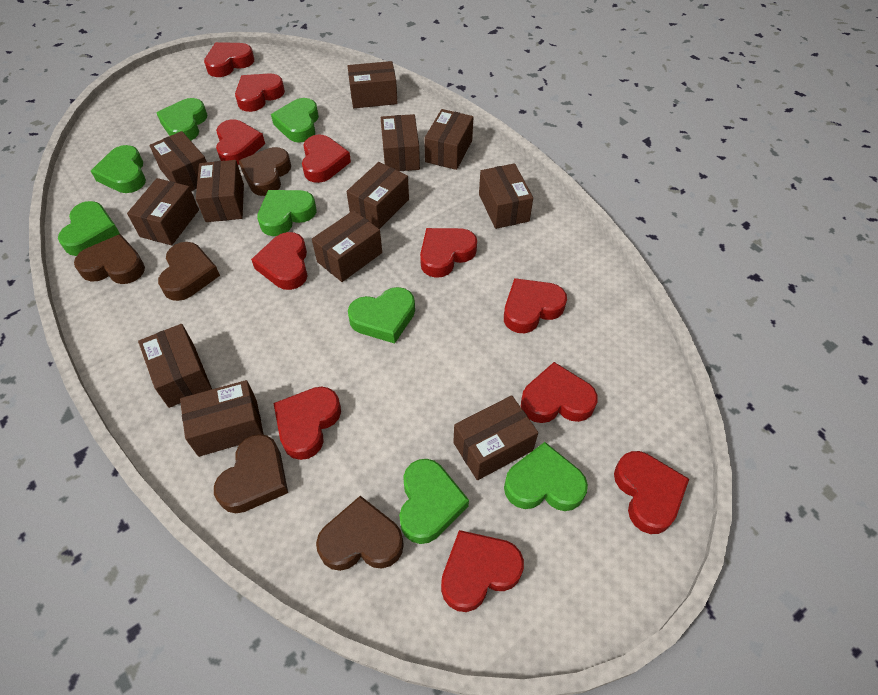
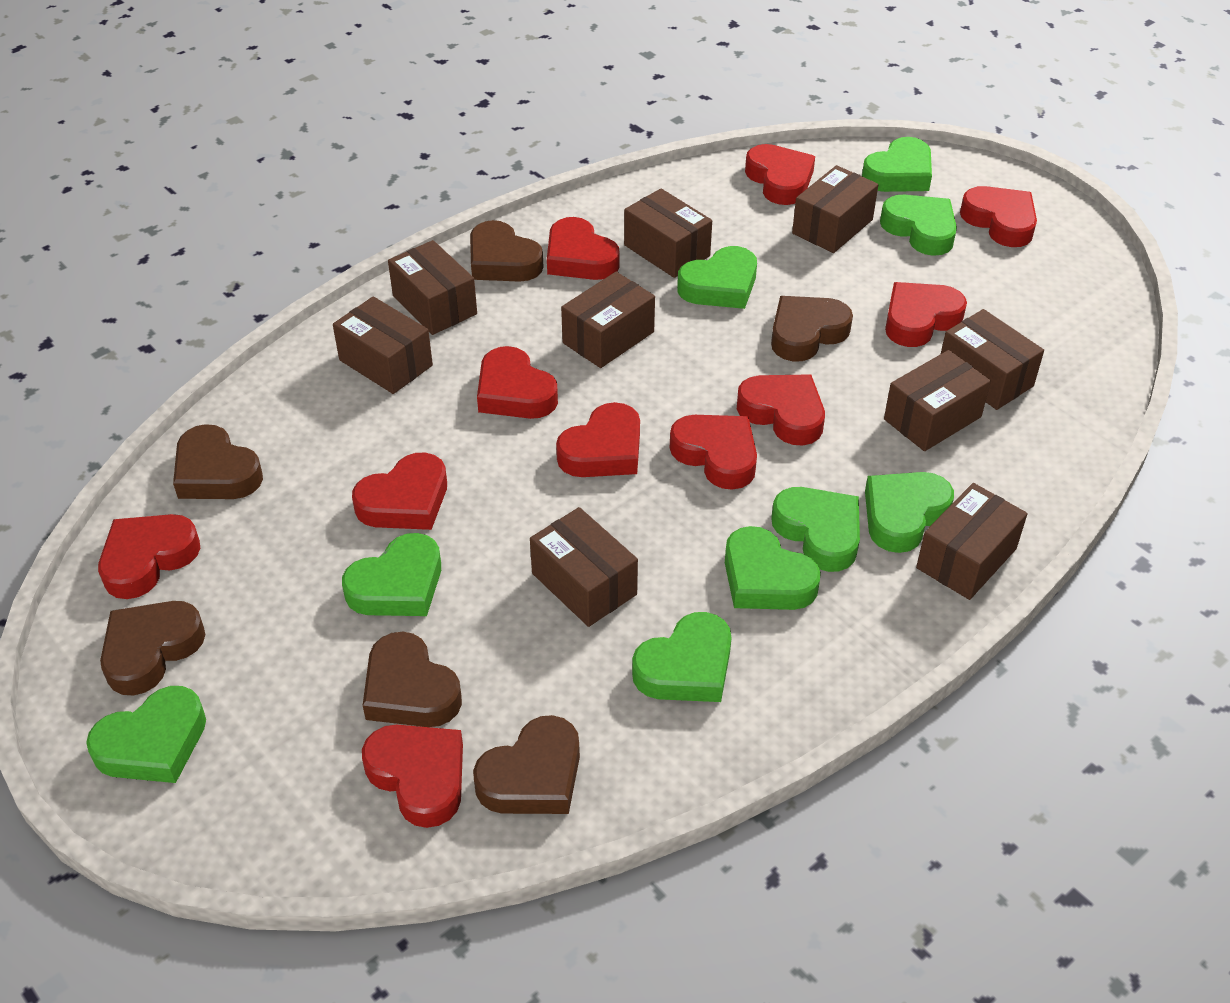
brown box: [127,178,199,245] [138,324,212,408] [149,131,207,191] [180,380,264,457] [196,160,244,222] [312,210,382,282] [346,162,409,229] [348,61,398,108] [381,114,420,171] [424,109,473,170] [453,396,538,480] [479,163,533,229] = 12 -> [333,296,433,394] [388,240,477,335] [530,507,638,627] [561,272,655,368] [624,188,712,278] [792,165,878,253] [884,350,991,451] [916,483,1027,600] [941,309,1044,410] = 9
brown heart: [74,234,145,284] [158,242,220,301] [214,434,288,513] [239,147,291,196] [316,496,404,571] = 5 -> [100,601,205,696] [173,424,263,499] [363,632,462,727] [470,220,544,282] [473,715,580,814] [771,296,853,361] = 6
green heart: [58,201,120,256] [91,145,146,193] [156,98,207,141] [257,190,316,236] [271,98,319,143] [348,287,415,344] [399,459,469,544] [504,442,588,511] = 8 -> [86,686,206,783] [342,533,441,616] [632,612,732,702] [677,246,757,309] [725,526,821,610] [771,487,860,572] [862,137,932,192] [865,472,954,553] [880,195,957,256] = 9

